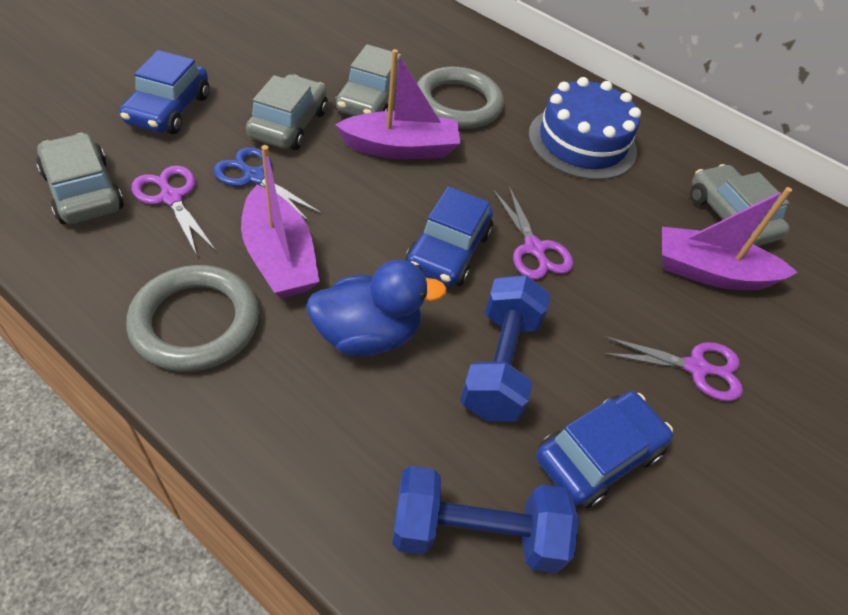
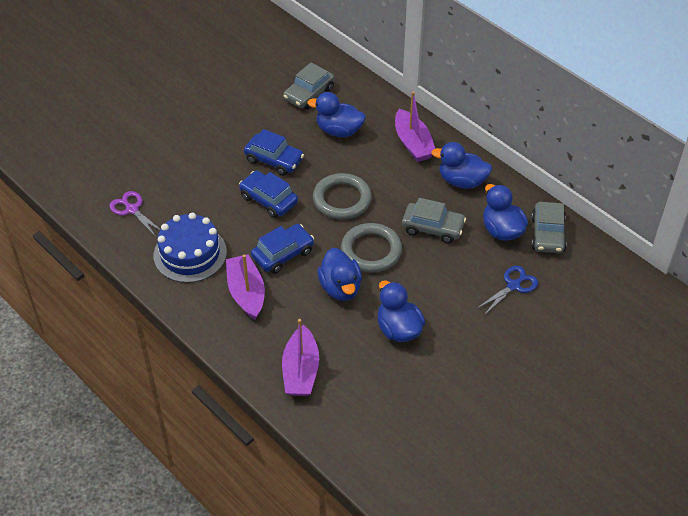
blue duck: [306,260,447,357] = 1 -> [307,92,365,137] [317,248,362,301] [378,280,425,342] [431,142,492,189] [483,184,528,241] = 5
blue dumbbell: [392,466,578,573] [460,275,551,422] = 2 -> none = 0
grey car: [37,133,124,224] [246,74,328,150] [335,44,406,116] [690,164,789,246] = 4 -> [283,63,334,109] [402,198,466,243] [531,202,567,253] = 3
purple scissors: [131,166,216,256] [494,186,573,280] [602,336,743,401] = 3 -> [109,191,160,238] = 1

